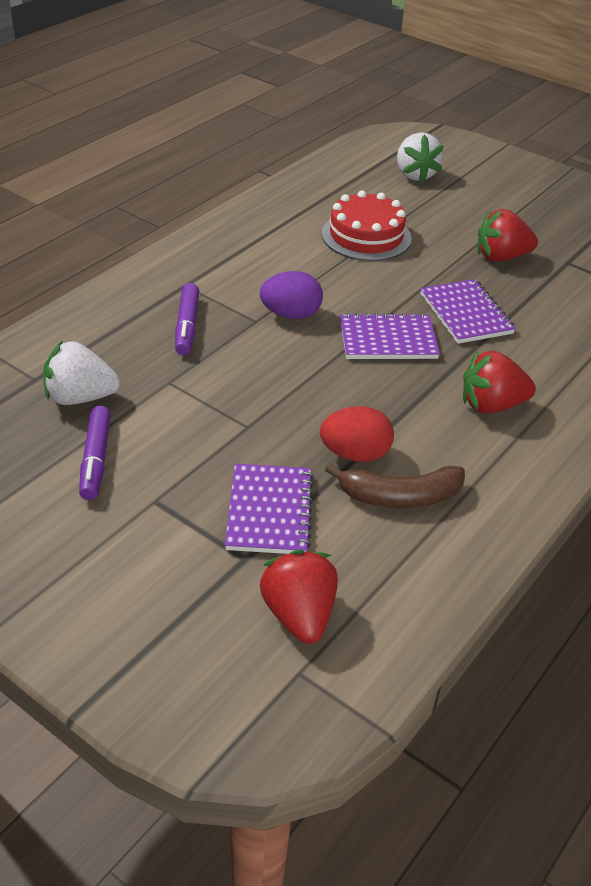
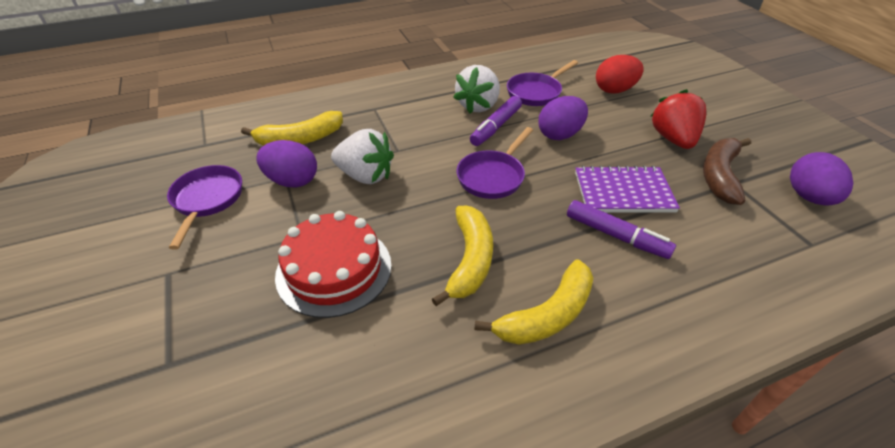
purple egg: [260,271,323,319] = 1 -> [256,140,317,187] [538,96,588,140] [790,152,853,206] = 3
purple notebook: [225,464,314,554] [340,313,440,359] [420,279,516,344] = 3 -> [575,166,680,213] = 1
purple pan: none = 0 -> [167,165,242,250] [456,127,533,199] [507,60,578,106] = 3
red strawberry: [260,549,338,644] [463,351,536,414] [478,209,538,262] = 3 -> [650,89,706,149] = 1
yellow banana: none = 0 -> [241,111,343,146] [432,206,493,306] [474,259,593,345] = 3

